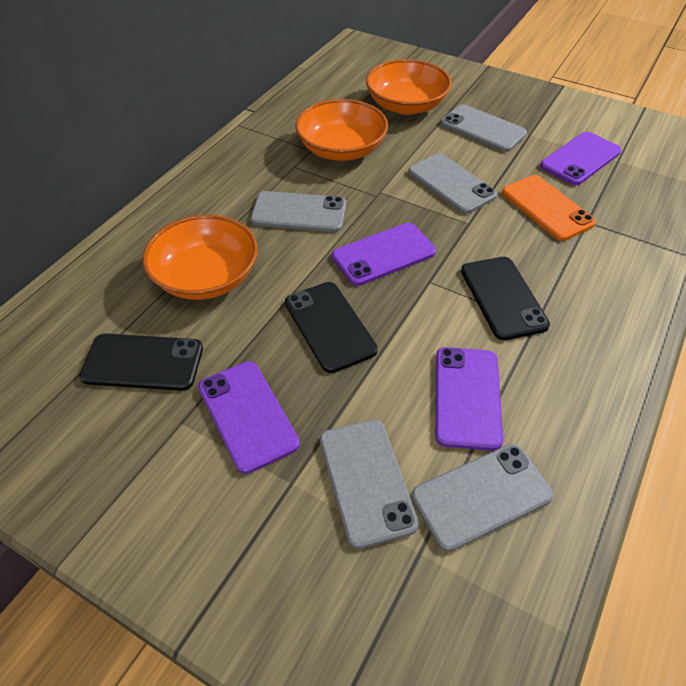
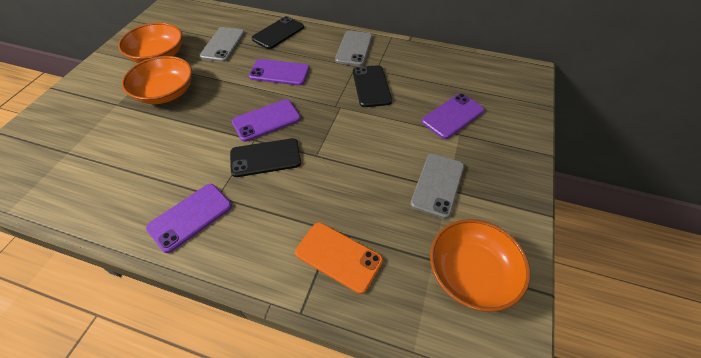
grey phone: [251,191,346,232] [320,420,419,549] [408,153,497,214] [411,444,554,552] [441,104,527,152] = 5 -> [200,27,245,62] [335,30,372,66] [410,154,464,219] = 3

